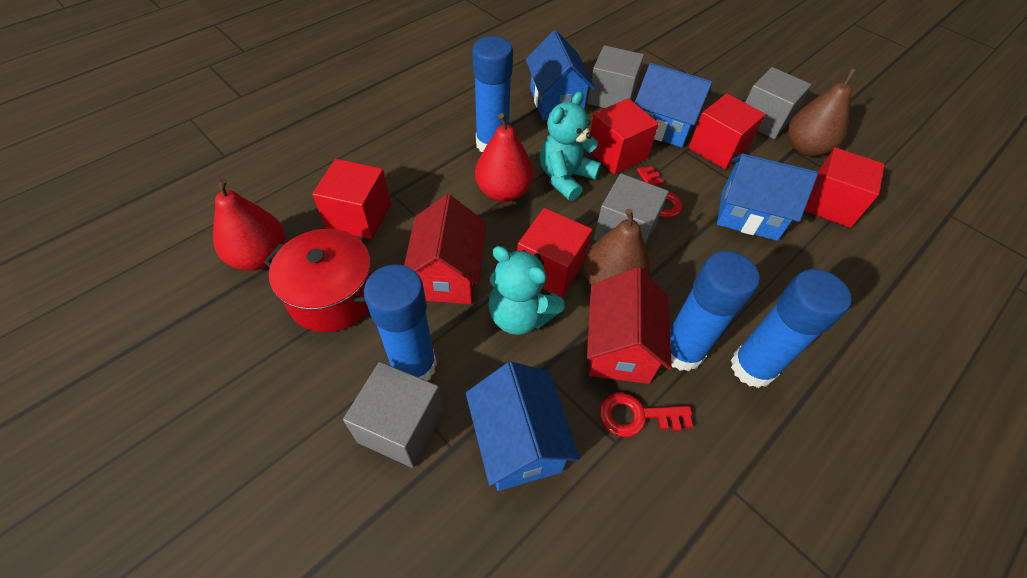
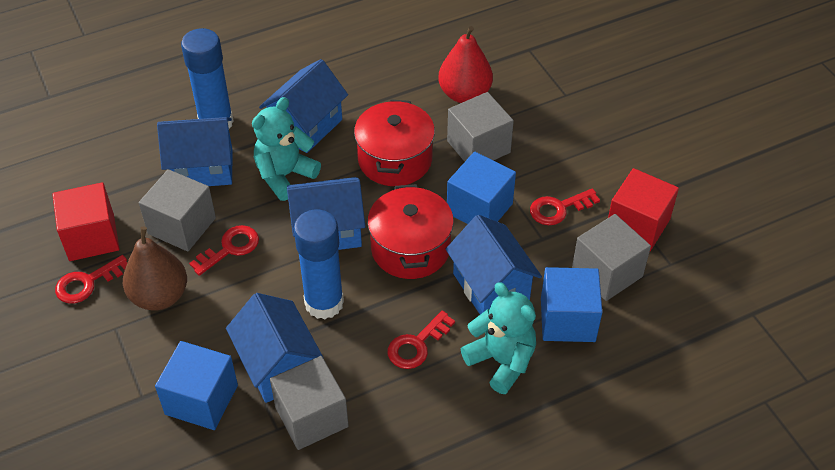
blue cube: none = 0 -> [155,341,238,430] [447,152,516,224] [541,267,603,342] = 3
blue glue stick: [364,264,437,381] [473,36,513,152] [670,251,760,371] [731,269,851,388] = 4 -> [181,28,234,128] [294,209,344,319] = 2
blue house: [466,362,580,491] [526,30,595,120] [634,63,712,148] [717,154,818,241] = 4 -> [157,117,232,186] [226,293,323,403] [259,59,348,153] [287,177,365,250] [446,215,542,314] = 5
brown pear: [584,209,651,285] [788,68,856,156] = 2 -> [123,227,187,311] = 1
red cube: [312,159,391,239] [517,208,592,298] [590,98,659,175] [689,93,765,169] [804,148,885,228] = 5 -> [52,182,120,261] [608,168,679,251] = 2
red house: [404,194,486,304] [587,267,672,384] = 2 -> none = 0
red key: [600,393,693,437] [637,166,683,218] = 2 -> [55,255,127,303] [189,225,259,276] [388,310,455,369] [530,188,600,225] = 4
red pear: [213,178,285,271] [475,113,534,202] = 2 -> [438,26,493,103] = 1
red pot: [264,229,373,332] = 1 -> [354,99,435,186] [367,184,454,279] = 2

